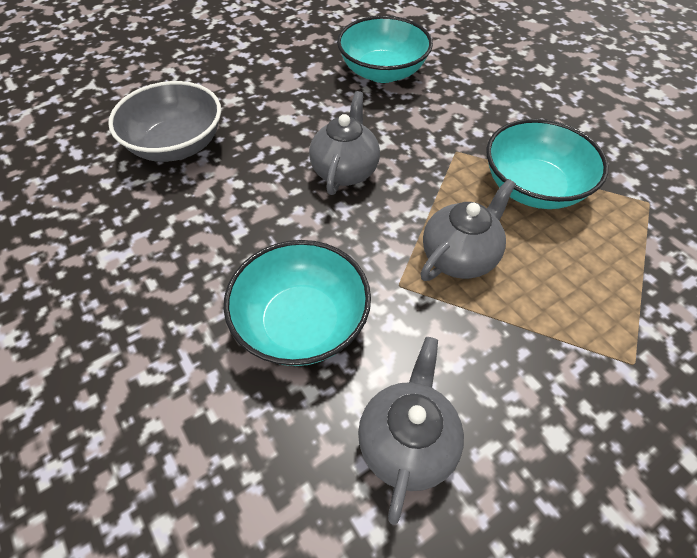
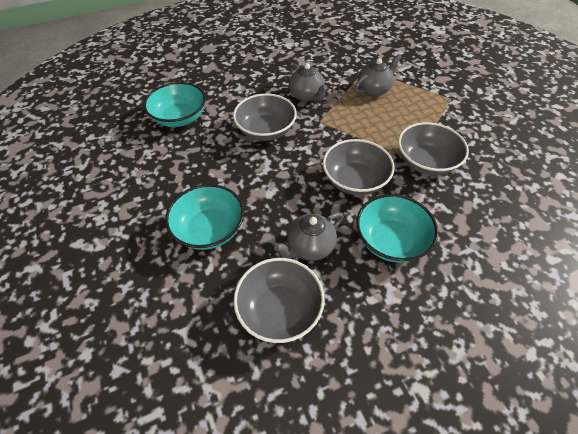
grey bowl: [108,81,221,162] = 1 -> [233,94,297,141] [234,258,325,343] [323,139,395,195] [398,122,469,175] = 4

